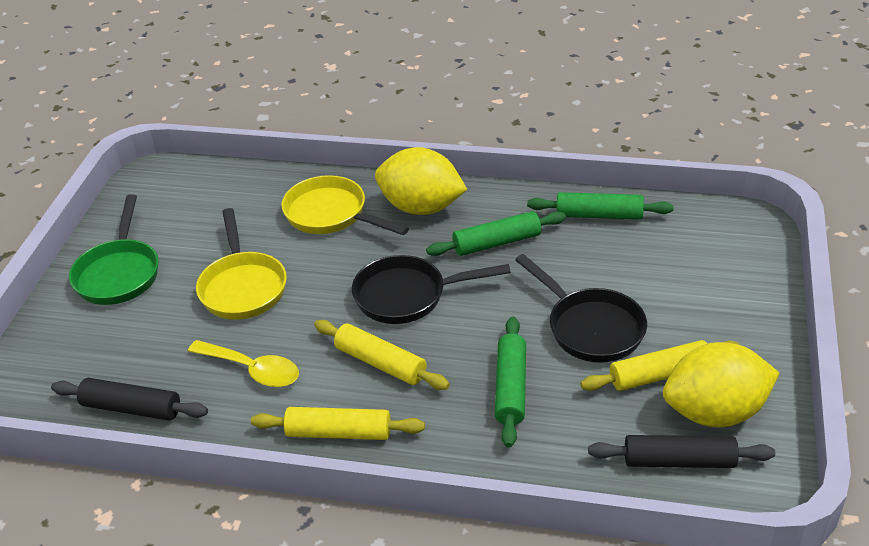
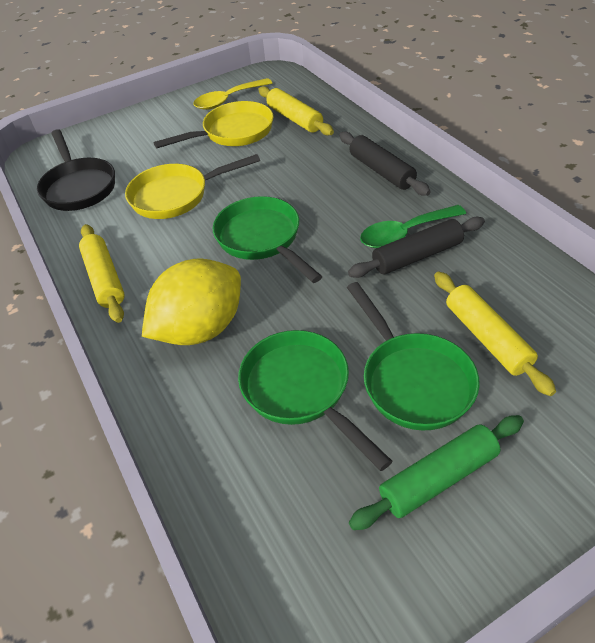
black pan: [352,255,511,324] [515,254,647,363] = 2 -> [37,129,115,211] = 1
green pan: [69,194,159,305] = 1 -> [213,196,323,283] [238,330,392,471] [347,282,480,430] = 3
green rolling pin: [426,211,566,256] [495,316,526,448] [527,192,673,220] = 3 -> [349,415,524,530] = 1
green spoon: none = 0 -> [360,205,466,248] = 1
yellow lemon: [375,147,468,215] [663,342,780,428] = 2 -> [142,258,241,345] = 1

